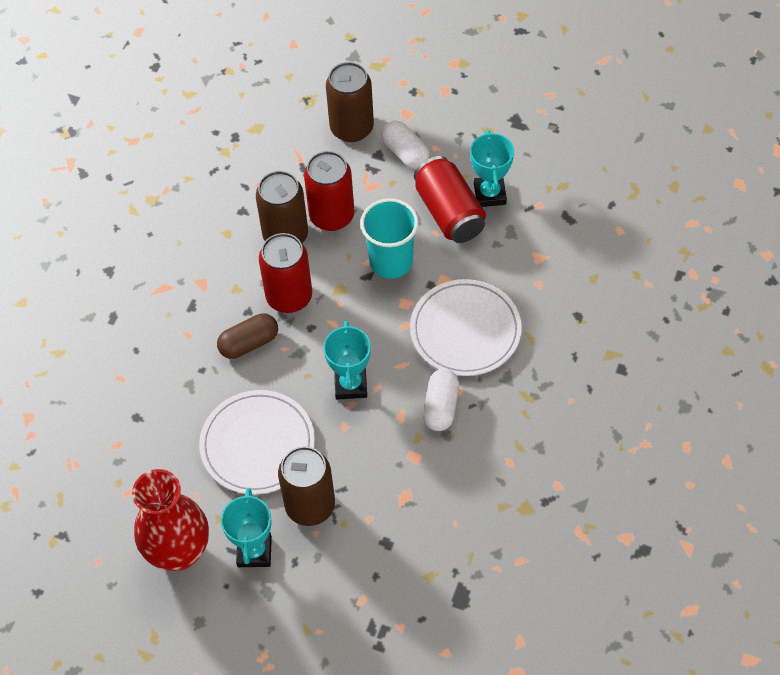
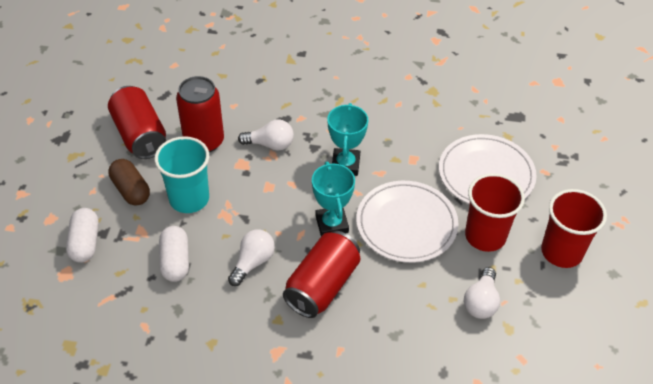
brown can: [256,171,308,243] [278,446,335,526] [326,62,374,142] = 3 -> none = 0
red cup: none = 0 -> [465,173,525,252] [541,189,607,268] = 2
red vase: [132,469,209,571] = 1 -> none = 0
turquoise trophy: [221,488,272,567] [323,321,371,400] [470,130,514,207] = 3 -> [312,161,355,236] [327,103,368,176] = 2
white light bulb: none = 0 -> [228,229,275,286] [238,119,294,151] [464,267,500,319] = 3

